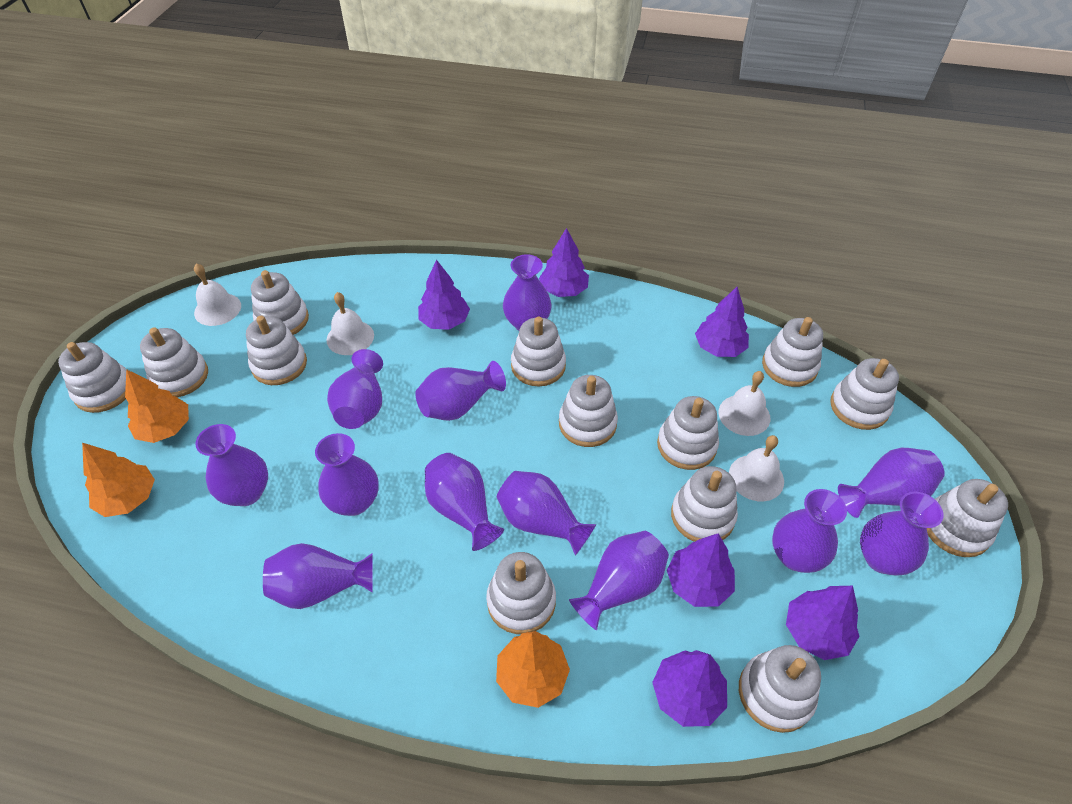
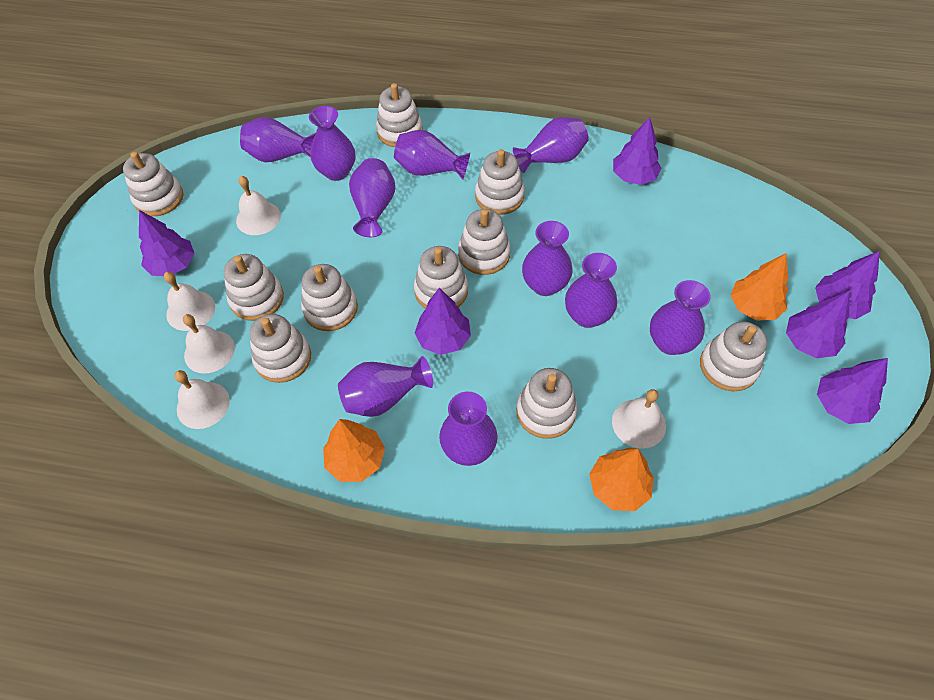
purple vase: [195,424,268,506] [263,543,372,609] [315,433,378,516] [327,349,383,429] [415,361,506,421] [425,453,504,551] [497,471,596,556] [503,254,552,331] [569,531,669,630] [772,489,847,573] [838,448,945,518] [860,491,943,575] = 12 -> [240,117,316,162] [309,106,355,181] [338,356,433,417] [349,158,395,237] [394,130,470,180] [439,392,498,466] [513,117,589,173] [522,221,573,296] [565,253,617,328] [650,280,711,355] = 10
white bell: [194,263,241,326] [327,292,374,355] [719,371,770,436] [729,435,784,501] = 4 -> [164,272,215,331] [175,370,230,429] [183,314,235,374] [236,176,281,235] [612,389,666,449] = 5
white stacking toy: [58,342,126,413] [140,327,208,397] [246,316,307,385] [251,270,309,335] [486,552,556,634] [511,317,566,387] [559,375,618,447] [657,396,719,470] [671,466,738,542] [739,645,821,733] [762,317,823,387] [830,358,899,430] [927,479,1008,557] = 13 -> [123,152,183,216] [224,254,284,321] [250,314,311,383] [301,264,358,331] [376,83,423,147] [414,246,468,309] [458,209,511,275] [475,149,525,215] [516,368,577,439] [700,321,767,391] = 10

